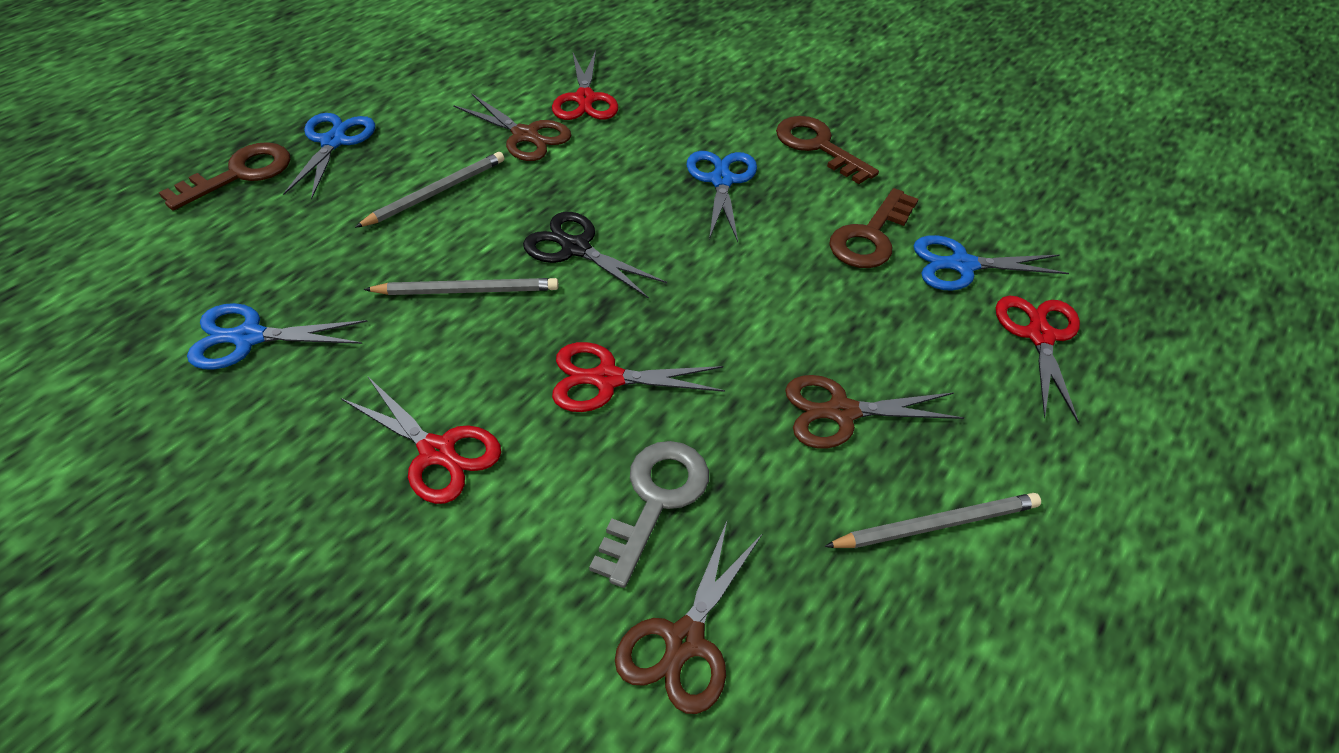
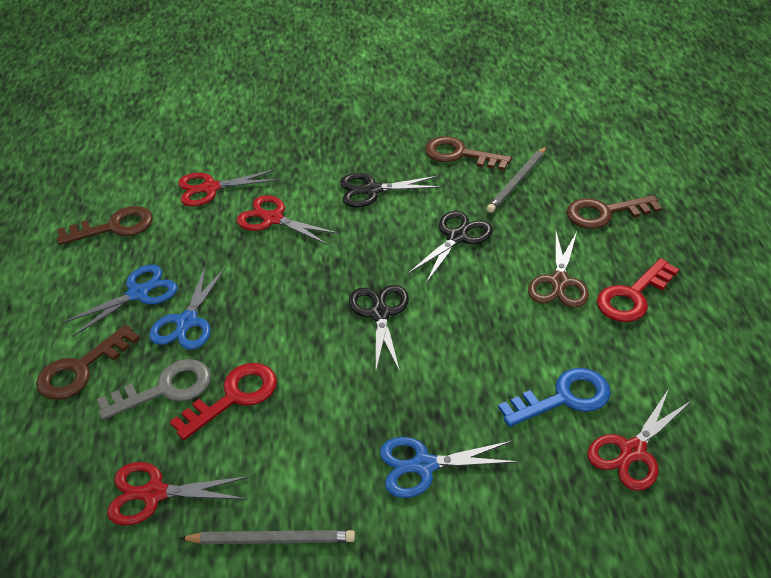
black scissors: [523,212,667,299] = 1 -> [340,173,442,207] [349,285,409,372] [408,211,493,283] = 3
blue key: none = 0 -> [498,368,611,427] = 1
blue scissors: [187,303,368,369] [283,113,375,200] [687,151,757,242] [914,235,1069,291] = 4 -> [62,265,178,337] [149,265,226,350] [380,437,519,498] = 3
brown key: [159,142,290,210] [776,116,879,184] [829,188,919,268] = 3 -> [36,325,140,400] [57,206,153,245] [425,136,512,171] [567,195,662,229] = 4
brown scissors: [453,93,571,161] [615,521,762,714] [785,375,964,448] = 3 -> [528,232,589,308] = 1
grey pencil: [355,152,504,228] [363,278,558,295] [824,493,1041,548] = 3 -> [179,530,355,544] [487,146,547,213] = 2
red key: none = 0 -> [170,363,277,440] [597,258,679,322] = 2

